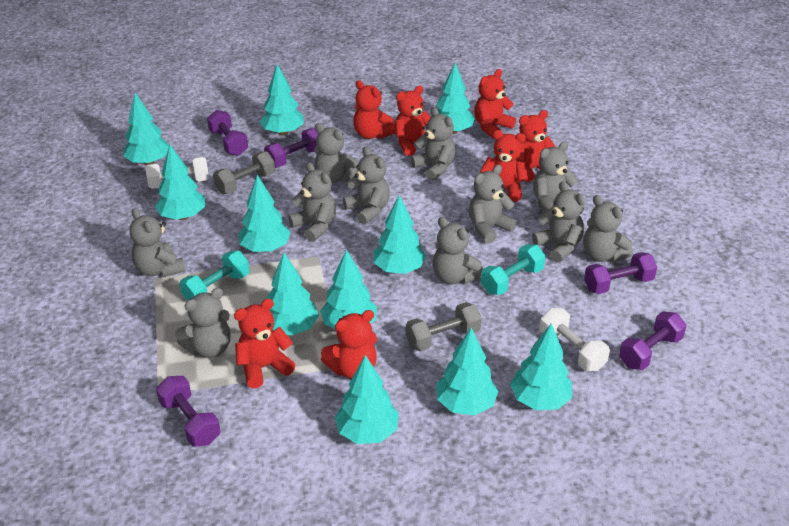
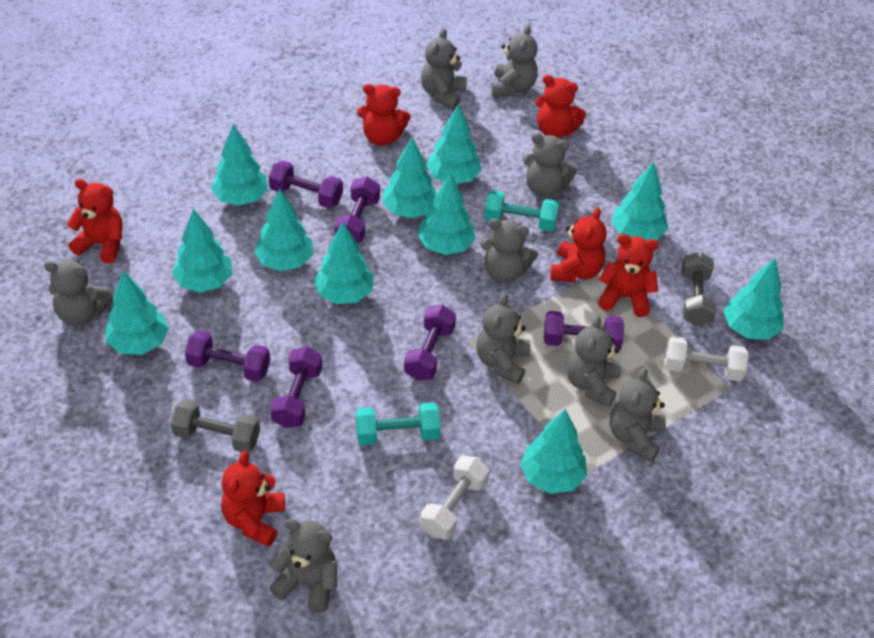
grey teddy bear: [129,209,185,277] [175,288,231,358] [288,162,336,242] [314,123,358,184] [343,147,390,224] [410,107,456,181] [433,217,483,285] [469,165,517,244] [532,181,585,263] [533,141,578,213] [583,195,633,263] = 11 -> [44,260,113,326] [269,519,337,613] [421,28,467,109] [476,293,531,385] [480,219,538,283] [491,25,538,96] [523,133,577,197] [567,315,621,407] [610,368,666,462] = 9
purple dumbbell: [156,376,221,447] [207,110,248,156] [264,128,318,168] [584,252,657,294] [619,311,686,370] = 5 -> [185,331,270,382] [269,161,343,208] [270,347,322,428] [334,176,380,243] [404,305,456,381] [544,311,624,350] = 6
red teddy bear: [234,299,295,389] [321,310,377,379] [353,80,395,139] [394,85,431,156] [474,69,516,139] [480,130,528,202] [518,110,556,182] = 7 -> [67,179,123,264] [221,450,285,547] [357,84,411,146] [535,75,586,138] [550,207,607,283] [598,234,659,317] = 6

